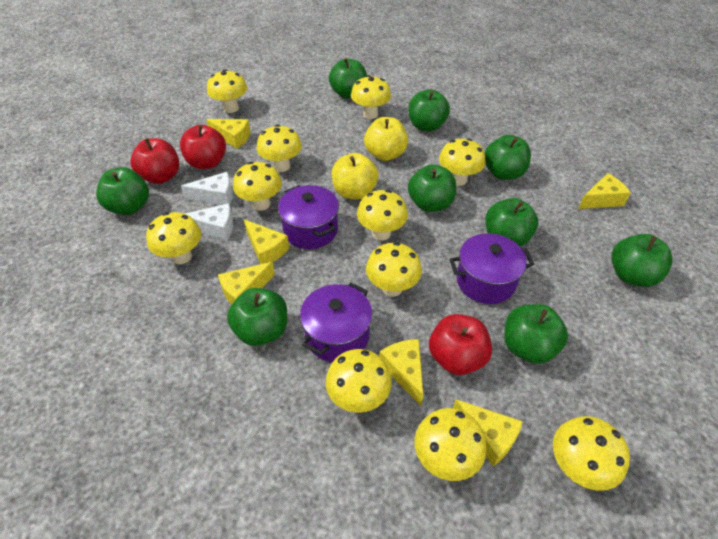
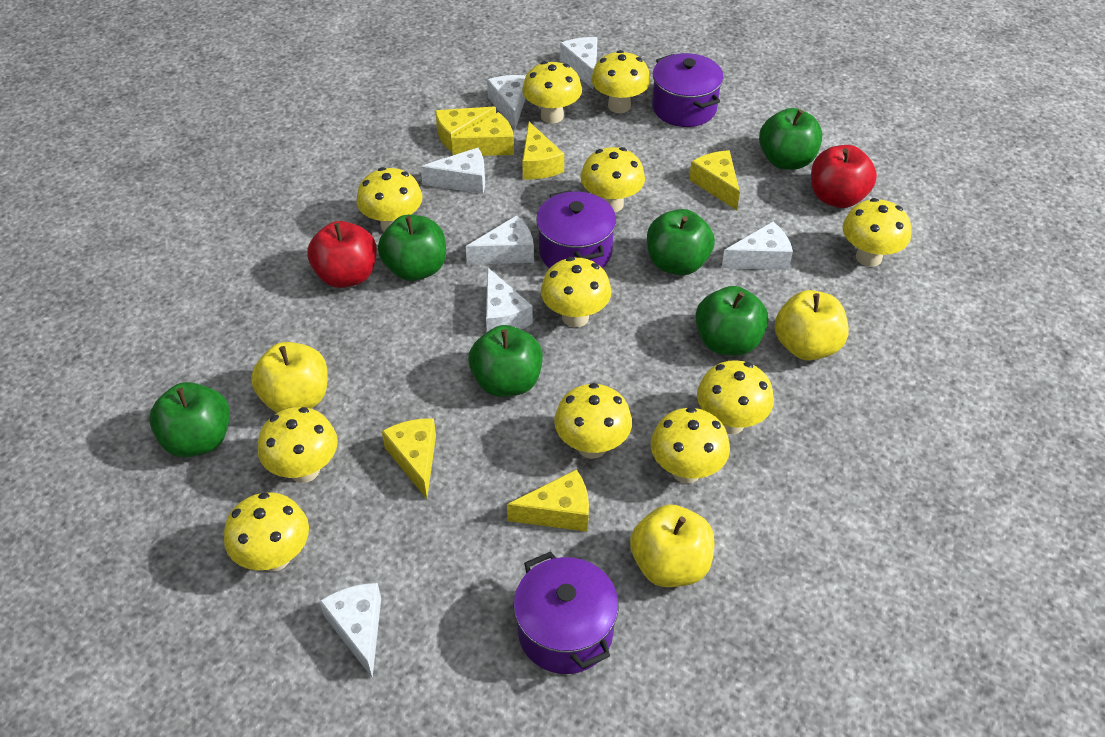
green apple: [96,167,149,215] [227,288,287,346] [329,58,367,99] [408,89,450,132] [408,164,456,212] [485,135,531,180] [485,198,538,247] [504,304,568,364] [611,234,673,287] = 9 -> [149,382,230,458] [378,215,446,281] [468,325,543,397] [647,209,715,275] [695,286,768,356] [759,108,822,170] = 6
red apple: [130,138,179,184] [180,125,226,169] [429,314,492,375] = 3 -> [308,221,377,288] [811,145,877,208] = 2
white cheese: [181,172,233,205] [186,203,233,241] = 2 -> [319,583,381,678] [420,148,485,194] [466,215,534,265] [486,268,533,332] [487,75,526,129] [560,37,598,89] [721,222,793,270] = 7
yellow apple: [332,153,379,199] [364,117,408,161] = 2 -> [251,342,328,413] [630,504,715,587] [775,290,849,361] = 3

